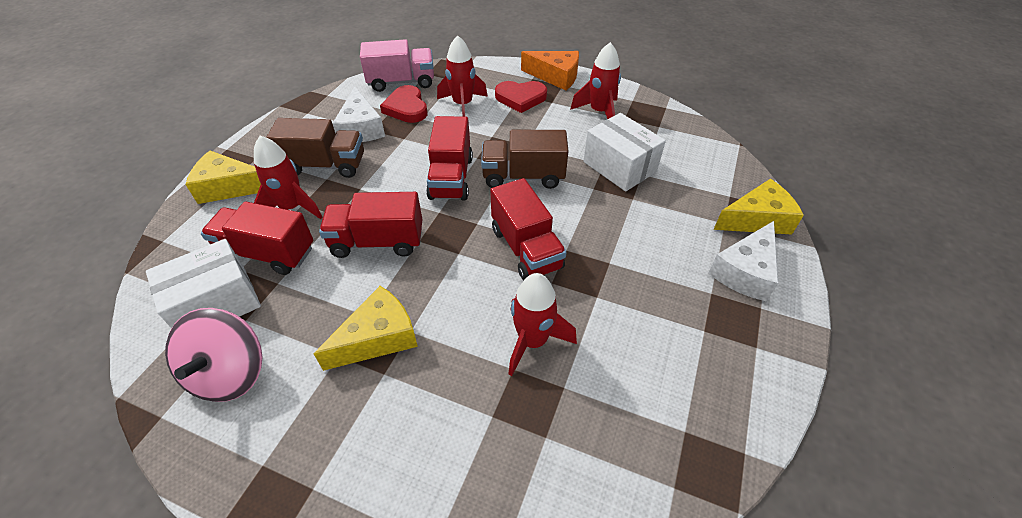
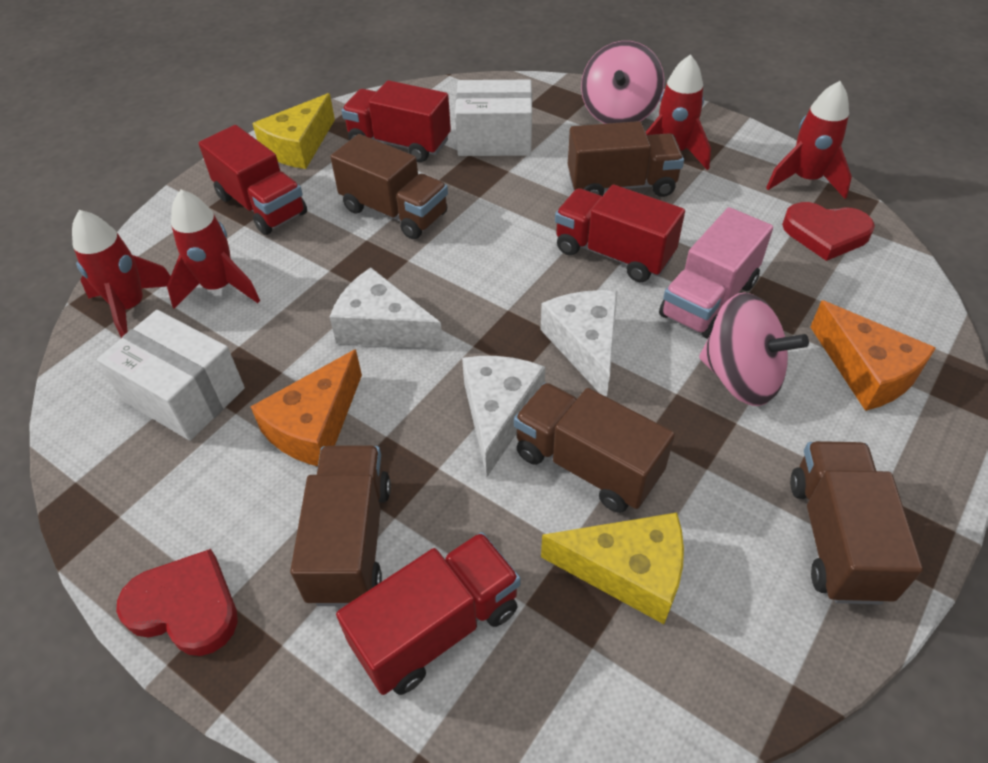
brown truck: [266,118,364,178] [481,130,568,189] = 2 -> [290,445,391,606] [331,134,448,239] [514,383,675,513] [568,121,684,197] [790,441,923,604] = 5
orange cheese: [521,51,579,90] = 1 -> [250,349,362,466] [810,300,936,411] = 2
pink spinning top: [165,308,263,402] = 1 -> [581,41,664,124] [699,292,809,406] = 2
white cheese: [332,87,385,142] [708,221,778,302] = 2 -> [330,268,443,349] [462,356,545,477] [541,290,618,397] = 3
yellow cheese: [185,151,261,204] [314,286,418,371] [713,179,804,235] = 3 -> [252,93,335,169] [541,513,684,624] = 2

